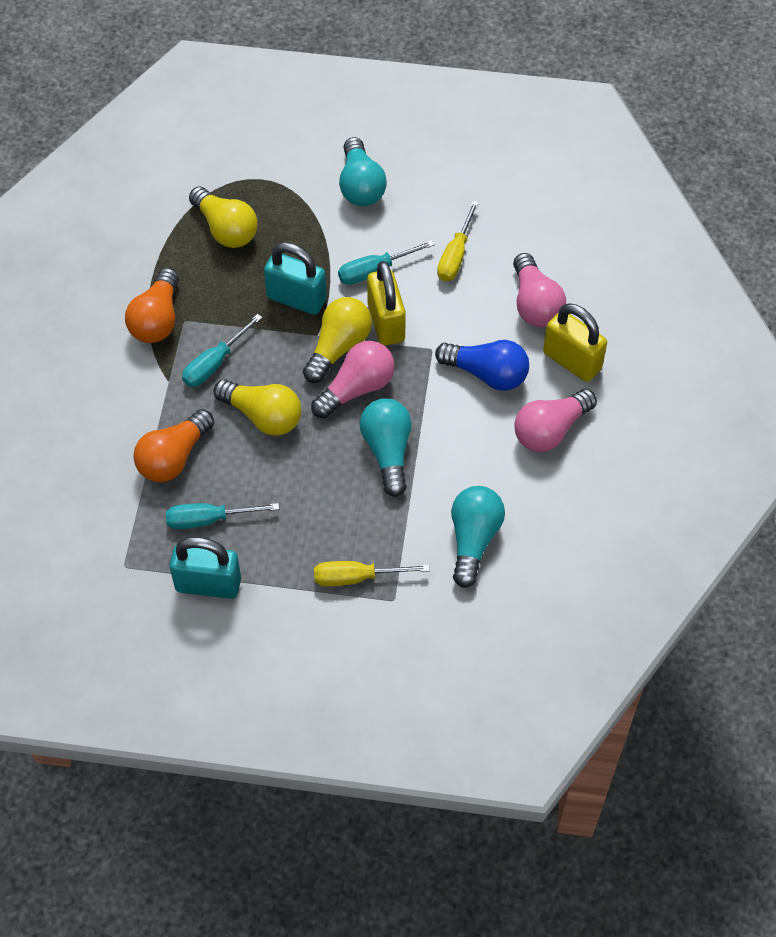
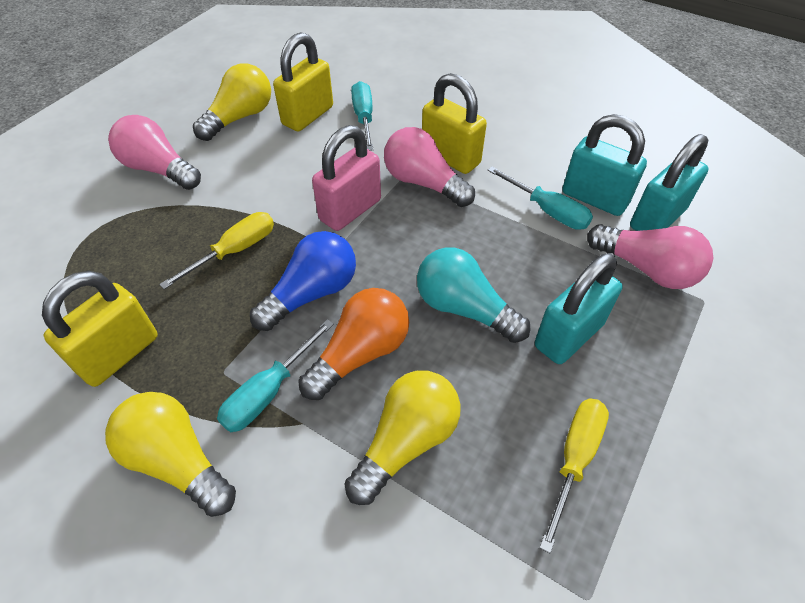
orange light bulb: [125,268,179,343] [133,409,214,482] = 2 -> [298,288,409,400] = 1
pink padlock: none = 0 -> [312,125,381,231] = 1
turquoise light bulb: [339,137,387,206] [360,398,412,497] [451,486,505,588] = 3 -> [417,247,530,343] = 1
turquoise padlock: [170,537,241,599] [264,242,327,315] = 2 -> [535,253,623,364] [562,114,647,216] [630,134,709,231] = 3
yellow padlock: [367,261,406,346] [543,303,607,382] = 2 -> [42,271,158,387] [273,32,333,131] [422,73,487,174] = 3

